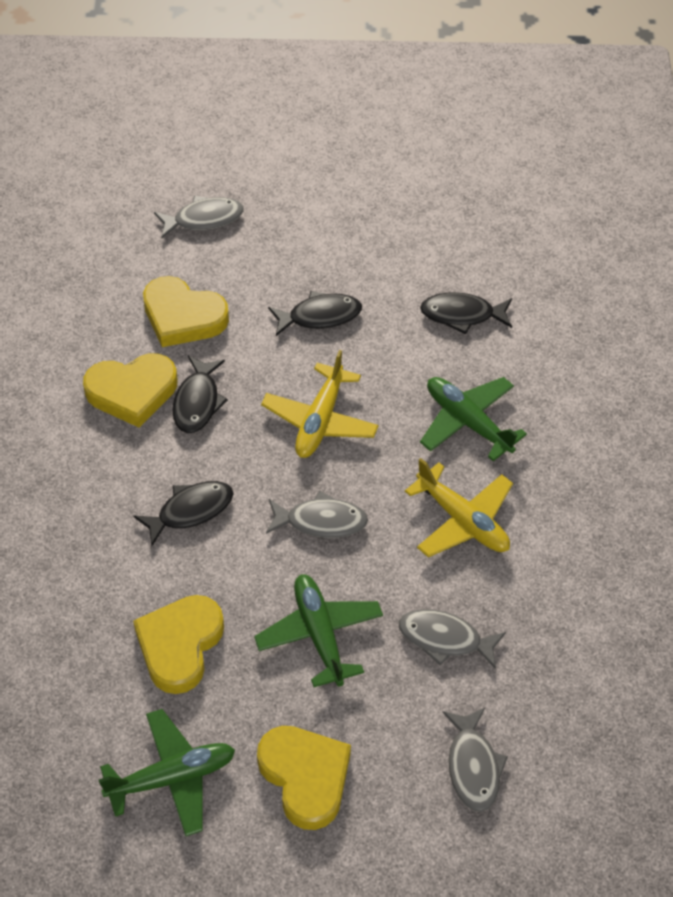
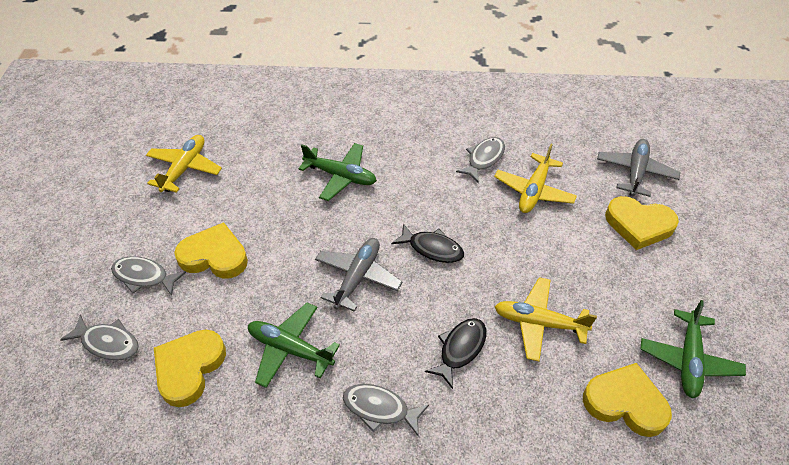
black fish: [134,481,233,546] [172,355,228,433] [268,291,362,336] [420,292,512,334] = 4 -> [392,223,464,263] [425,318,486,389] = 2
grey plane: none = 0 -> [315,238,402,312] [597,139,680,197] = 2
yellow plane: [261,350,379,458] [405,458,513,557] = 2 -> [146,135,222,193] [494,144,577,213] [495,277,597,362] = 3

